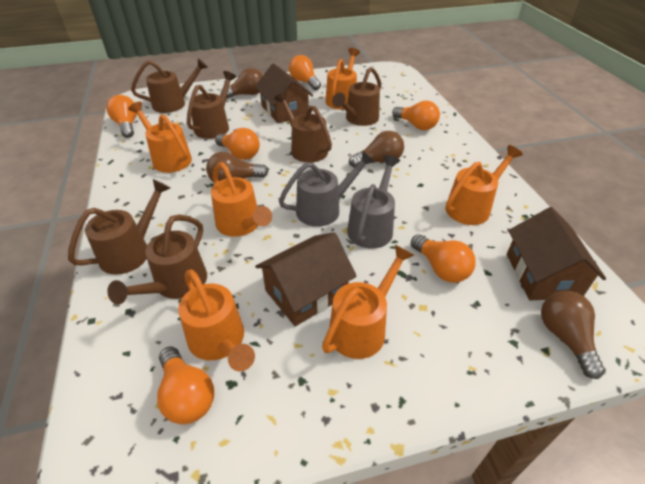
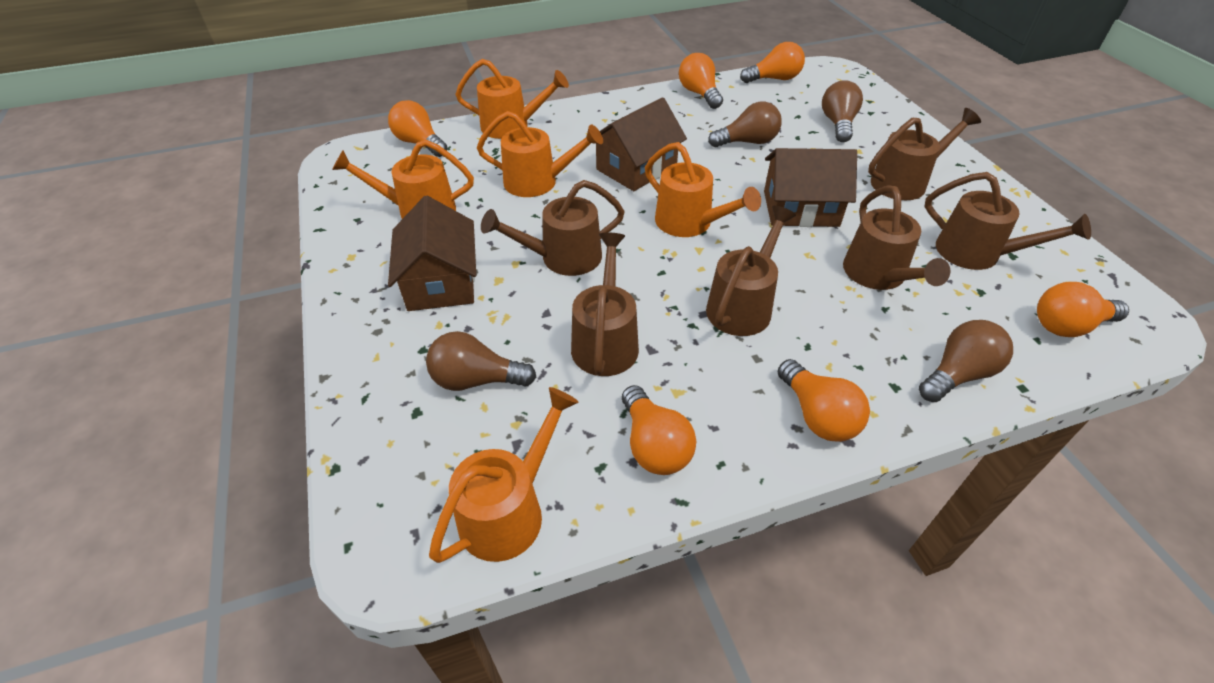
grey watering can: [279,151,375,227] [347,155,400,249] = 2 -> none = 0
orange watering can: [128,102,192,173] [178,269,255,372] [211,162,272,237] [322,245,415,359] [325,48,360,109] [445,145,523,225] = 6 -> [332,140,474,219] [429,387,578,563] [455,59,569,139] [477,111,603,197] [645,142,761,237] = 5

